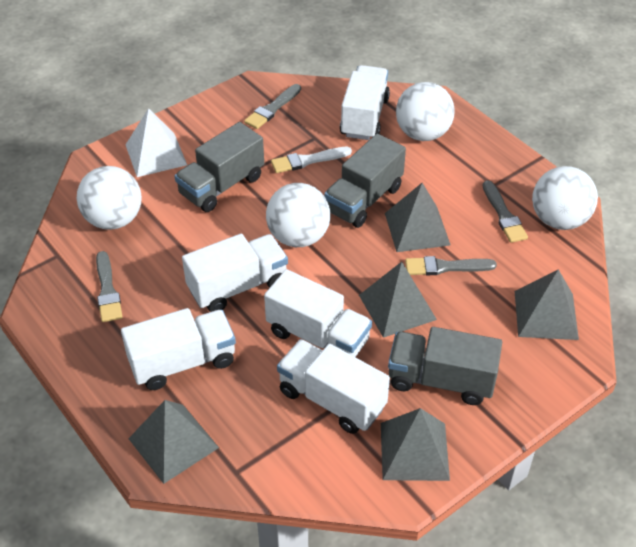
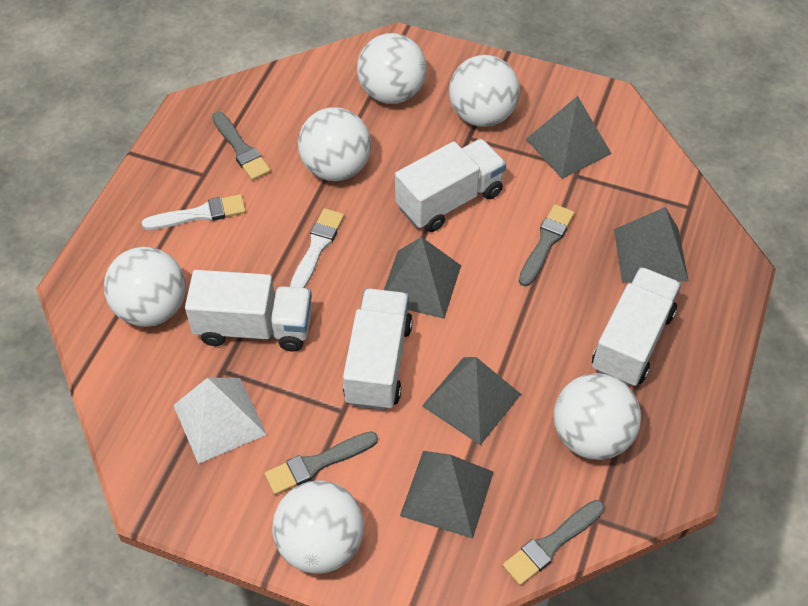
grey truck: [175,122,264,212] [324,134,406,228] [388,327,502,405] = 3 -> none = 0
white ball: [77,166,142,230] [266,183,330,247] [396,82,455,141] [532,166,598,230] = 4 -> [104,247,186,327] [272,481,364,574] [298,107,371,181] [357,33,427,104] [449,55,520,127] [554,373,641,460] = 6
white brush: [271,146,352,173] = 1 -> [142,194,246,230] [290,208,344,288] = 2
white truck: [121,308,236,390] [182,234,288,312] [264,269,372,357] [277,339,390,434] [340,65,390,140] = 5 -> [185,270,312,351] [343,289,413,410] [395,139,506,232] [592,267,681,386] = 4

